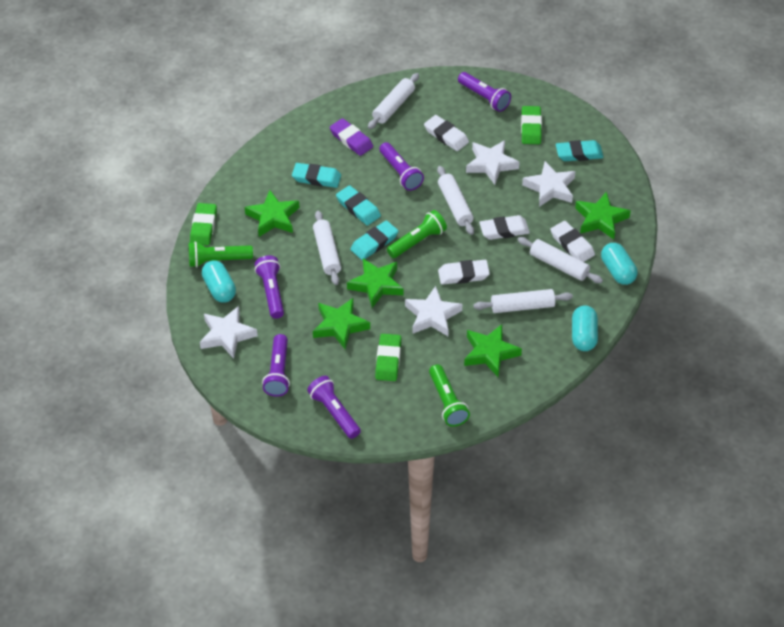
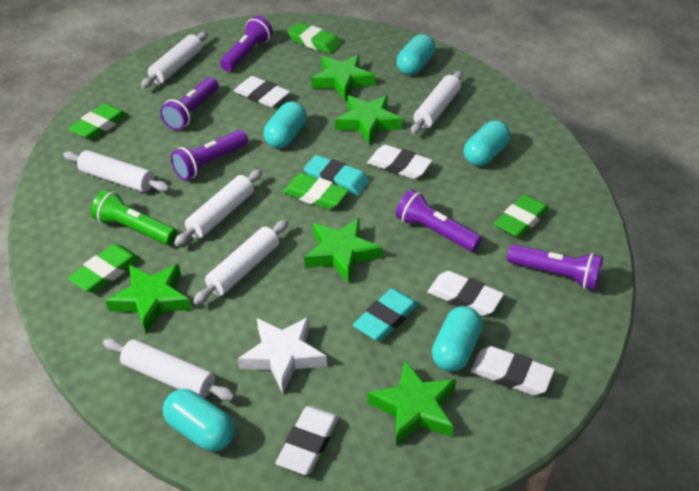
green eraser: [190,203,217,246] [375,334,401,381] [521,106,542,144] = 3 -> [68,103,128,140] [68,244,140,293] [283,173,349,210] [287,22,341,54] [494,194,549,238] = 5
green flashlight: [189,241,253,267] [387,210,447,258] [429,364,470,427] = 3 -> [91,189,177,245] = 1
purple eraser: [330,118,373,156] = 1 -> none = 0
turquoise capsule: [202,260,236,302] [572,305,598,351] [601,243,638,285] = 3 -> [163,389,235,451] [264,101,307,148] [397,34,435,75] [432,306,483,371] [464,120,510,166] = 5
turquoise eraser: [292,163,341,188] [336,185,381,225] [350,220,399,260] [556,140,603,161] = 4 -> [304,155,369,196] [353,288,419,341] = 2
white eraser: [424,115,469,151] [438,260,490,285] [479,215,530,240] [551,221,595,262] = 4 -> [234,76,290,107] [276,406,339,475] [367,145,432,179] [428,271,504,316] [471,346,555,395] = 5
white rolling pin: [313,211,341,285] [368,73,419,129] [437,166,474,235] [473,289,573,313] [517,237,603,283] = 5 -> [63,150,169,192] [103,338,235,401] [141,31,208,88] [174,169,262,246] [193,220,288,305] [411,71,463,134] = 6
white star: [200,306,258,359] [405,286,462,336] [466,140,520,185] [522,161,576,207] = 4 -> [238,317,327,394] = 1

